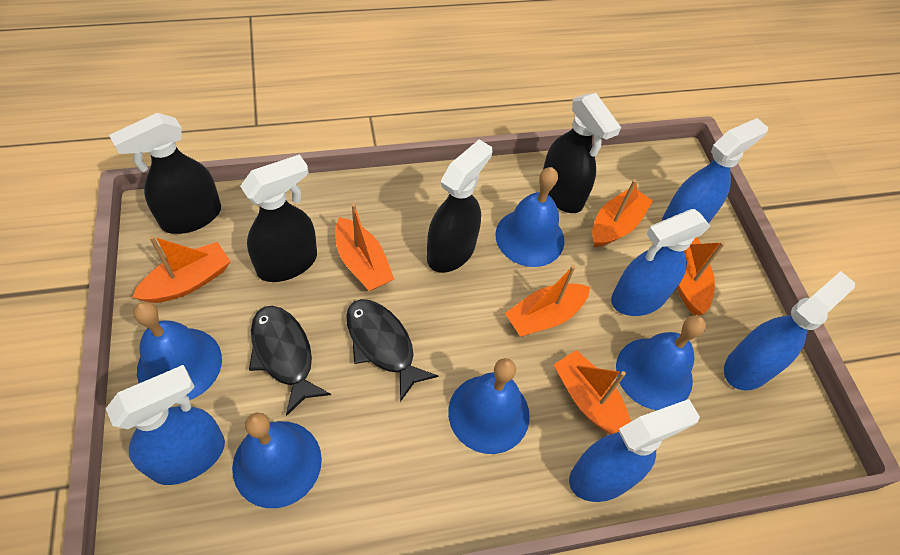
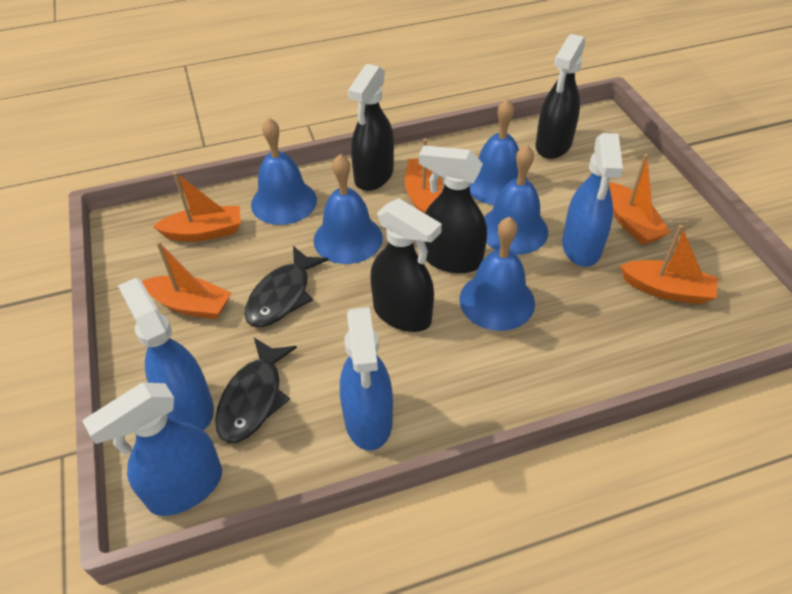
blue spray bottle: [106,365,225,485] [569,399,700,502] [611,209,710,316] [662,118,768,224] [724,271,855,390] = 5 -> [82,382,222,516] [118,278,214,430] [340,307,393,450] [562,133,623,267] = 4
orange boat: [132,236,231,303] [335,203,394,291] [505,265,590,337] [554,350,631,434] [592,179,653,247] [677,238,725,315] = 6 -> [142,241,231,319] [153,172,241,242] [405,138,442,213] [609,154,670,245] [620,225,718,304] = 5

